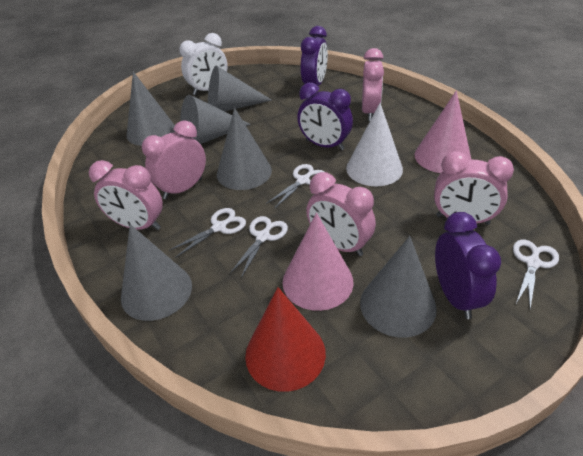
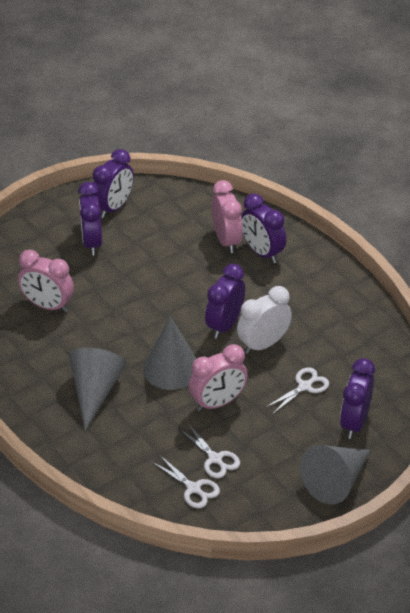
grey cone: [121,224,192,321] [127,71,175,146] [180,95,251,144] [208,65,272,111] [217,108,272,190] [360,236,437,337] = 6 -> [69,348,126,431] [143,316,196,390] [300,445,371,505] = 3
pink clock: [89,160,163,230] [142,120,206,199] [306,172,376,256] [362,48,384,121] [434,151,514,225] = 5 -> [18,250,74,312] [189,344,248,412] [212,180,243,253] = 3
pink cone: [283,213,353,311] [415,91,471,173] = 2 -> none = 0
purple clock: [297,83,353,151] [301,26,328,86] [435,212,501,319] = 3 -> [78,182,102,256] [91,149,134,218] [205,264,245,339] [241,194,286,263] [340,358,375,439] = 5
red cone: [245,287,326,392] = 1 -> none = 0
white cone: [346,103,403,186] = 1 -> none = 0
white scissors: [169,208,246,258] [230,216,288,278] [266,164,324,209] [513,240,559,309] = 4 -> [152,456,220,508] [180,424,240,478] [265,367,329,415] = 3

